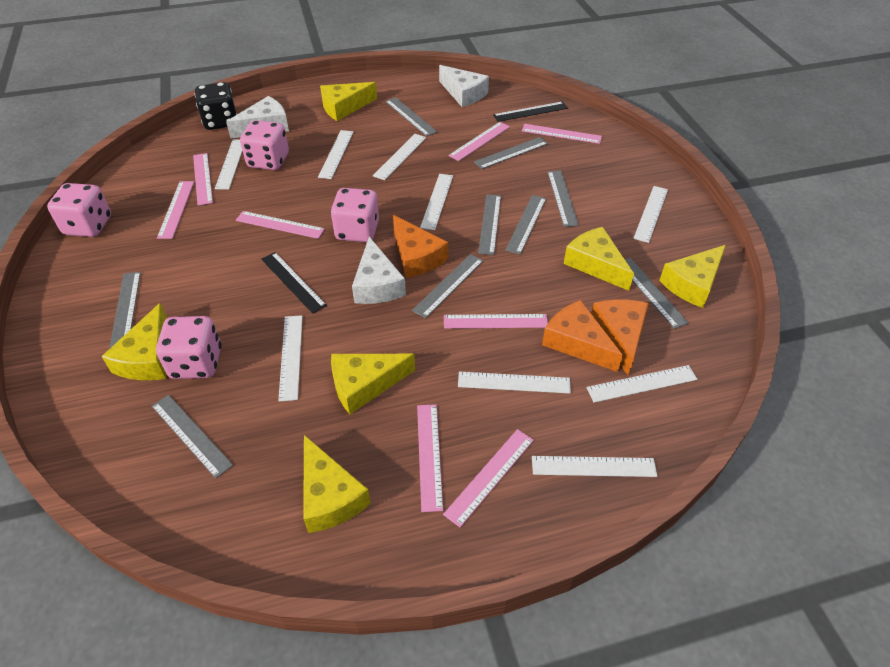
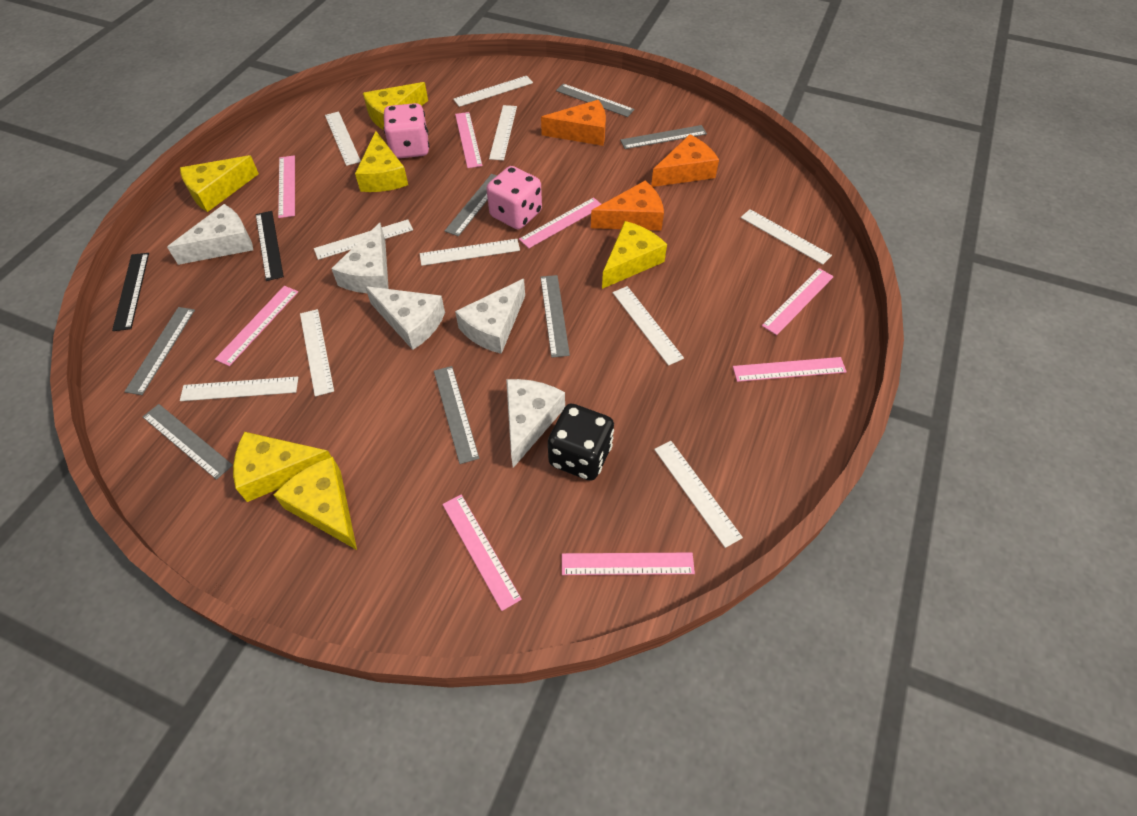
grey ruler: [110,272,141,348] [152,395,233,478] [385,97,437,137] [412,254,483,318] [474,137,548,169] [478,194,501,255] [505,195,546,254] [548,171,579,227] [625,258,689,329] = 9 -> [124,307,195,395] [142,404,233,480] [434,366,479,464] [445,174,497,236] [540,275,570,358] [556,84,634,117] [620,125,707,149] = 7
pink dice: [47,183,111,237] [156,316,221,379] [240,120,289,170] [330,188,379,242] = 4 -> [384,103,429,159] [486,166,542,229] = 2
white cheese: [226,96,289,138] [352,237,406,304] [439,65,489,107] = 3 -> [167,204,253,265] [331,223,389,293] [365,286,445,350] [455,279,525,354] [506,379,565,468] = 5
white ruler: [215,139,242,189] [278,315,303,402] [318,130,354,179] [373,134,426,180] [420,174,453,230] [458,372,571,394] [532,456,657,477] [586,365,698,403] [633,186,668,243] = 9 -> [180,377,298,401] [300,309,334,397] [314,219,413,260] [325,112,361,166] [420,239,520,266] [453,76,533,107] [489,105,517,160] [613,286,684,366] [654,441,743,548] [741,209,832,265] = 10

